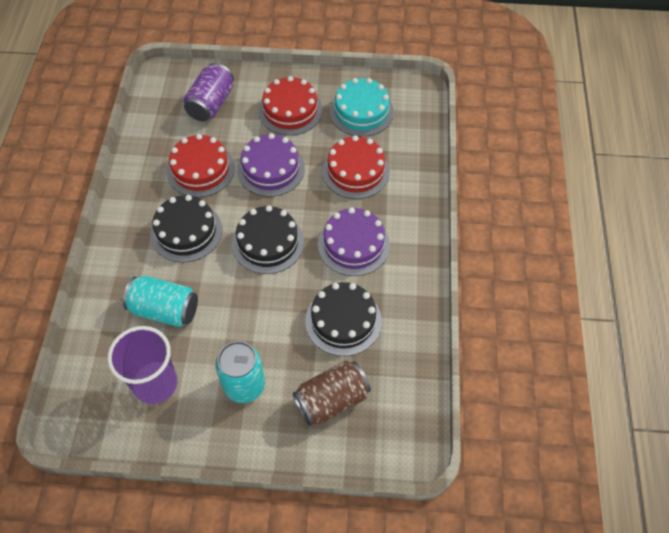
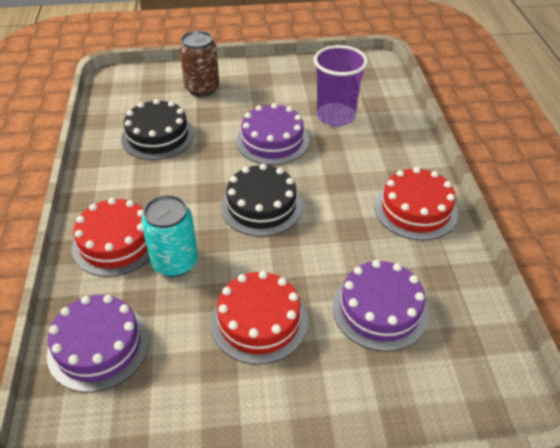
black cake: [150,195,222,263] [232,205,304,274] [305,282,382,356] = 3 -> [121,99,194,160] [221,164,303,236] = 2
purple cake: [237,133,305,197] [318,207,390,276] = 2 -> [47,295,150,392] [236,103,309,165] [333,260,429,351] = 3
purple can: [184,63,234,121] = 1 -> none = 0
turquoise cake: [330,78,394,137] = 1 -> none = 0
turquoise can: [123,276,198,327] [216,341,265,403] = 2 -> [141,195,198,277] = 1

